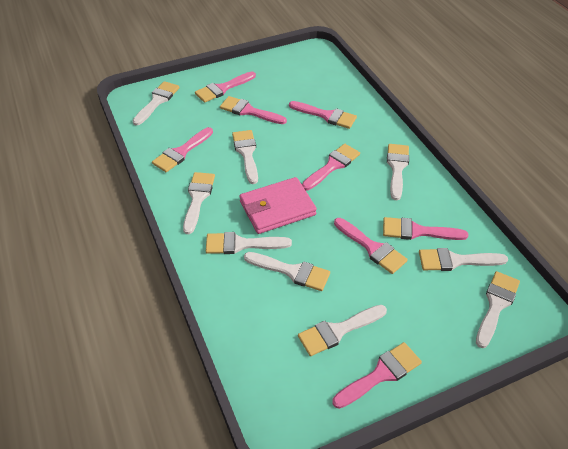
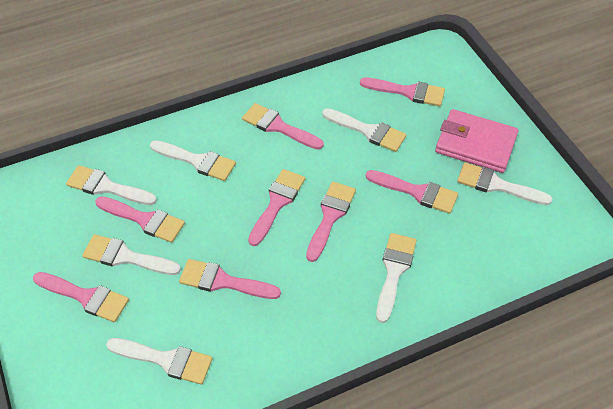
white brush: [133,81,180,126] [183,172,215,234] [206,232,292,254] [232,130,258,184] [244,252,330,291] [298,305,387,356] [387,144,409,200] [419,248,508,271] [476,271,520,348] = 9 -> [66,165,157,205] [82,234,181,275] [106,338,213,385] [150,140,236,181] [322,108,406,152] [376,233,417,323] [457,162,553,205] = 7

